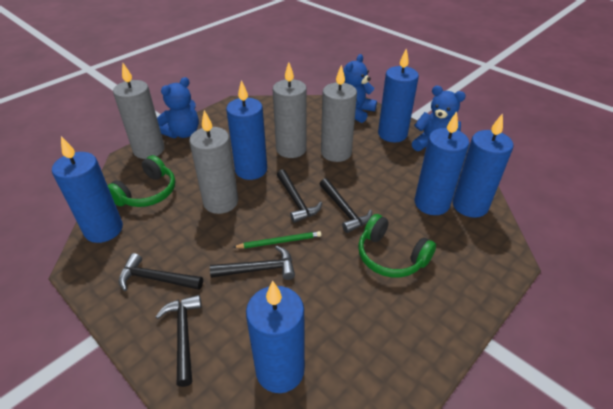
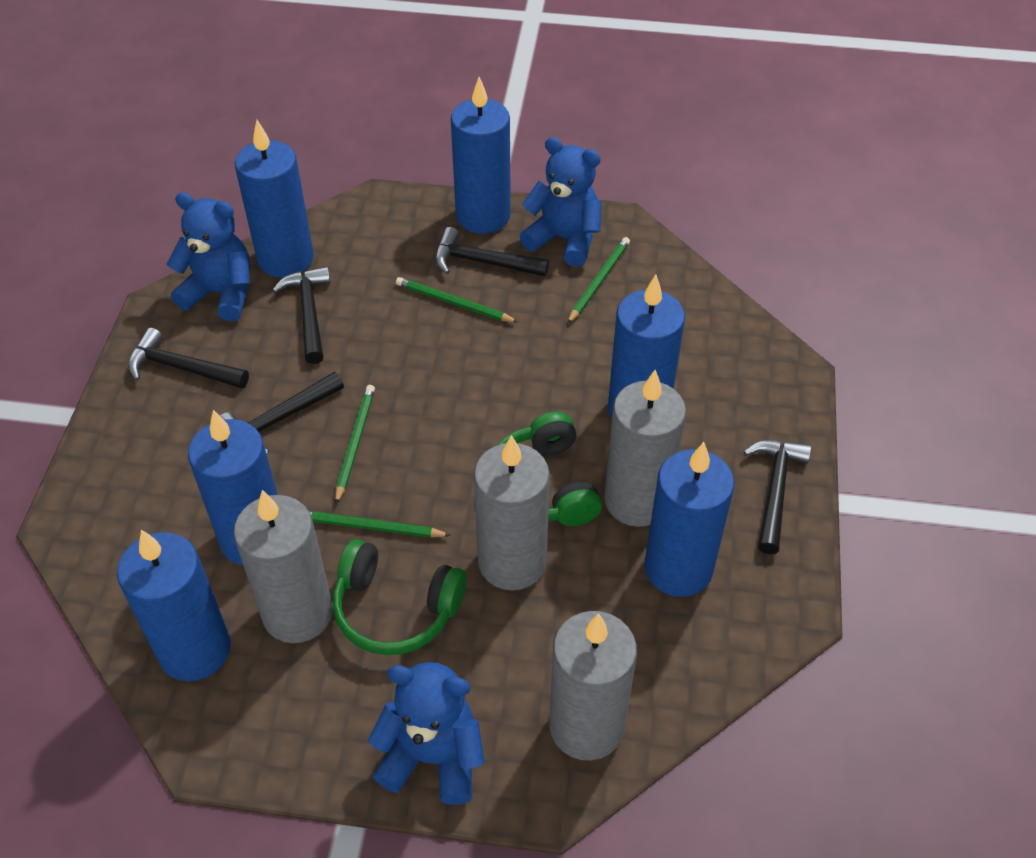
green pencil: [233,231,321,249] = 1 -> [309,511,451,538] [335,385,375,504] [396,277,518,322] [567,237,630,324] = 4

